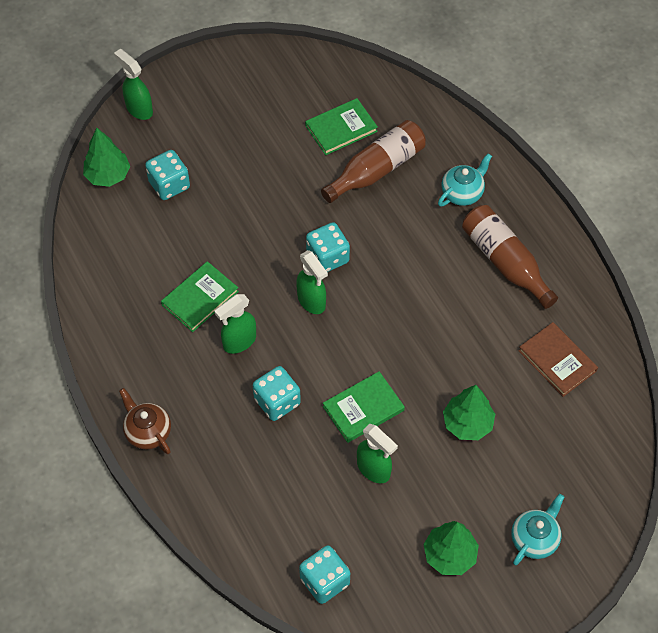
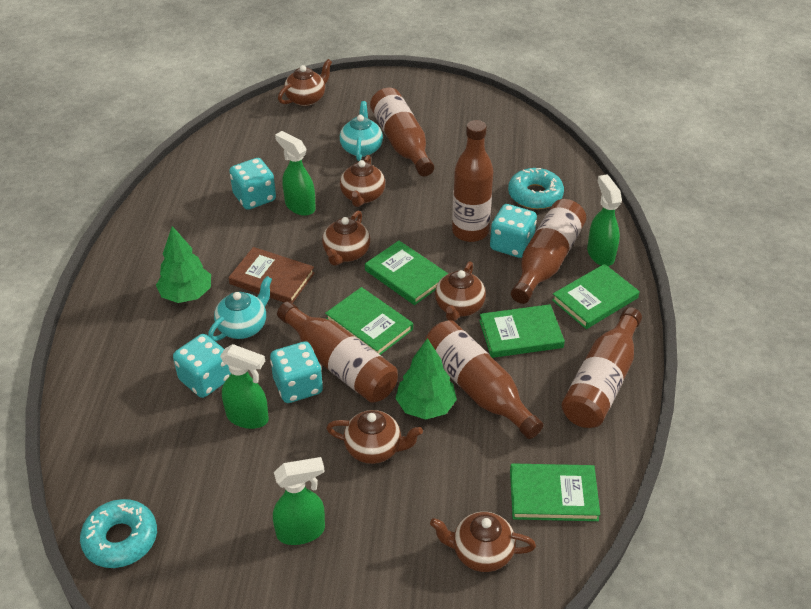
brown bottle: [321,120,426,203] [462,205,558,309] = 2 -> [277,301,398,403] [370,88,434,176] [425,320,543,439] [452,120,493,242] [511,199,586,304] [561,307,642,428] = 6
brown teapot: [119,388,171,454] = 1 -> [278,59,332,106] [322,210,370,266] [326,410,423,464] [340,155,385,207] [430,512,536,572] [435,261,486,321] = 6
green book: [161,261,239,332] [305,98,378,155] [323,371,405,443] = 3 -> [325,287,413,355] [365,241,448,305] [479,304,565,358] [510,463,600,521] [552,264,640,329] = 5
green tree: [83,128,130,187] [423,521,479,575] [443,385,495,440] = 3 -> [156,226,211,303] [395,338,457,420] = 2
turquoise donut: none = 0 -> [80,499,157,568] [508,168,564,209] = 2

